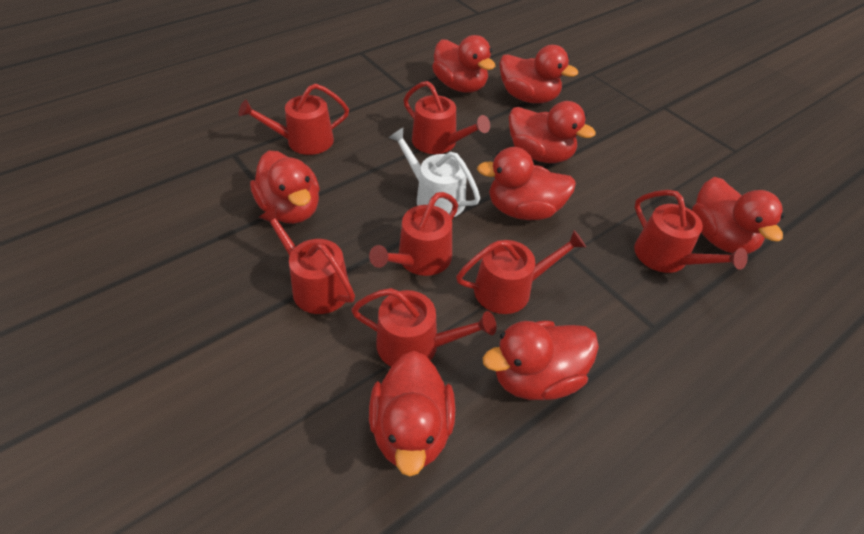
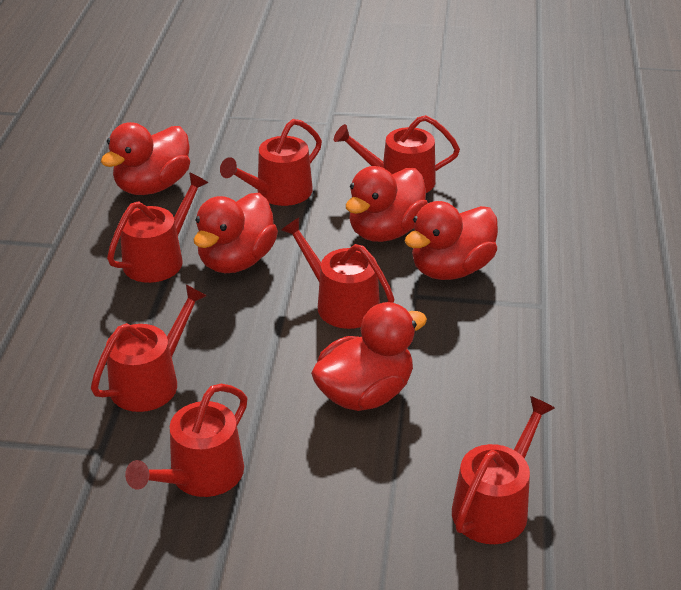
red duck: [250,151,320,224] [369,351,456,477] [432,35,495,92] [477,147,576,220] [483,321,599,400] [499,45,578,103] [509,101,596,163] [692,177,785,254] = 8 -> [101,122,190,195] [193,193,278,273] [311,302,427,411] [346,166,428,242] [404,201,498,280] = 5
white watering can: [388,128,480,217] = 1 -> none = 0

